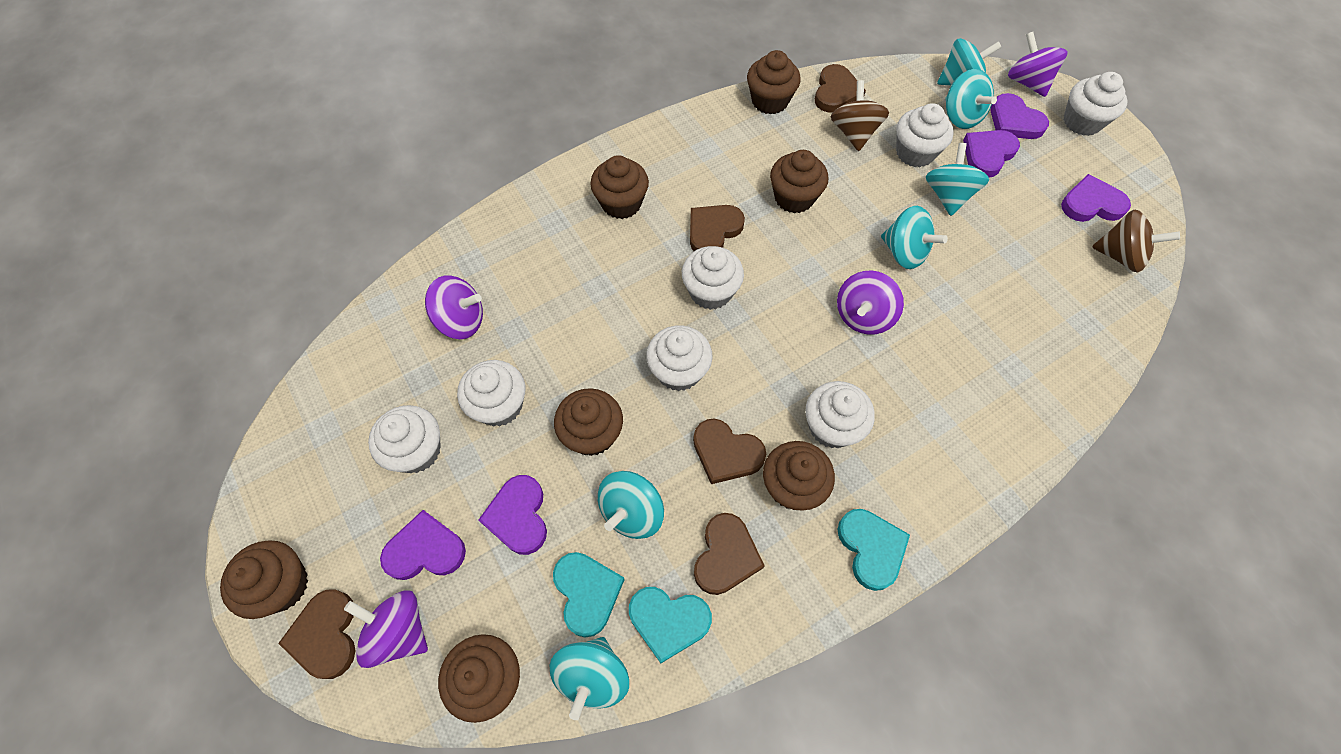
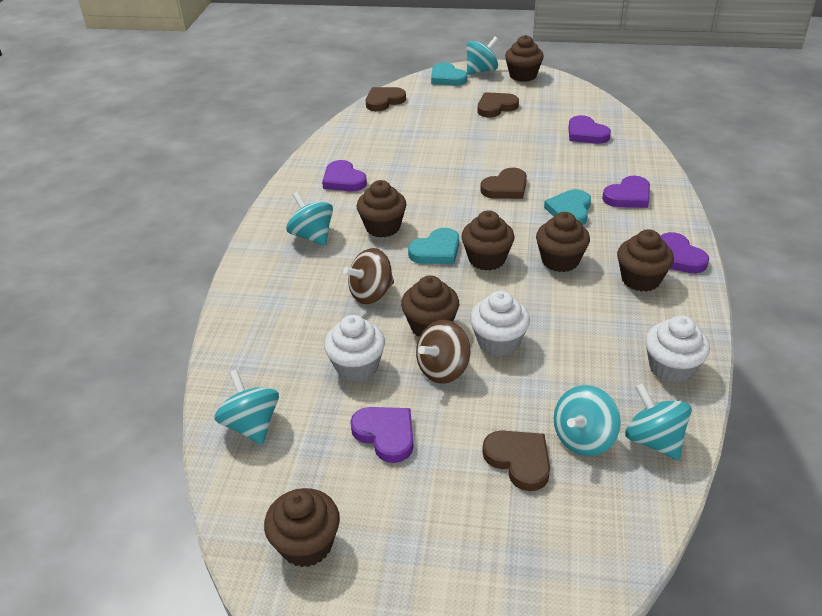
brown heart: [278,589,356,679] [690,205,745,251] [693,419,766,484] [694,513,765,595] [815,64,866,113] = 5 -> [366,87,406,111] [478,92,519,117] [480,168,527,199] [482,430,550,491] = 4
purple spinning top: [344,590,428,668] [425,275,483,339] [837,270,904,335] [1008,32,1068,97] = 4 -> none = 0
turquoise spinning top: [550,637,629,720] [598,471,664,539] [881,206,948,269] [926,143,989,216] [937,38,1002,85] [945,69,997,129] = 6 -> [214,370,279,445] [286,192,333,246] [466,37,498,75] [554,385,621,456] [625,383,692,460] = 5
white cupcake: [368,405,441,473] [457,360,526,427] [646,325,712,391] [682,246,744,310] [805,381,875,448] [896,103,954,167] [1063,72,1128,136] = 7 -> [324,315,385,382] [470,291,530,357] [645,315,710,384] = 3

